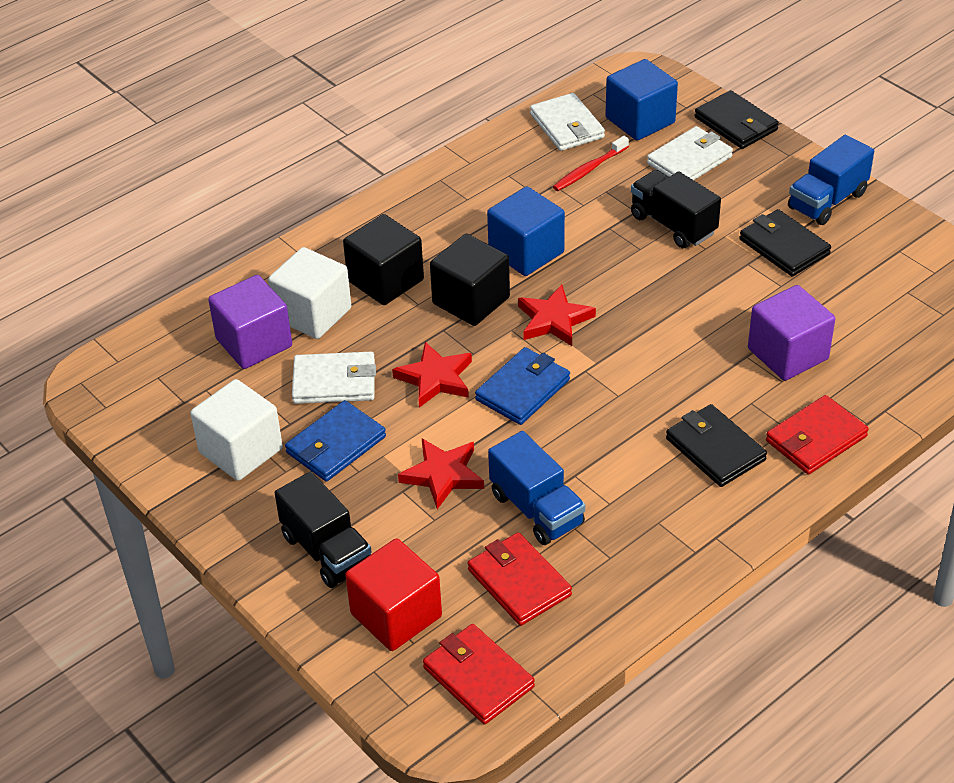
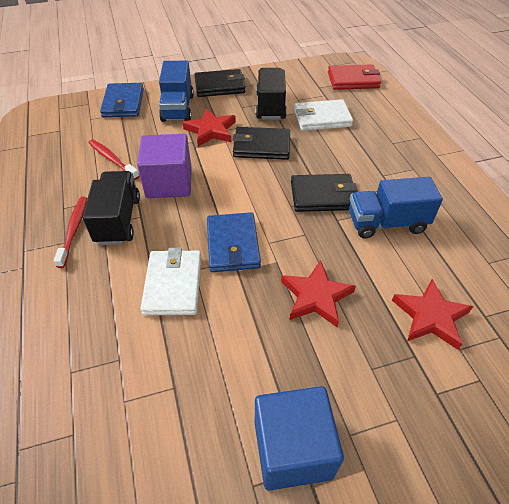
black cube: [343,214,424,305] [430,234,510,326] = 2 -> none = 0
blue cube: [487,186,565,276] [605,59,678,141] = 2 -> [255,386,344,490] = 1
purple cube: [208,275,292,369] [748,285,835,381] = 2 -> [137,134,192,198] = 1
red cube: [345,538,442,651] = 1 -> none = 0
red toothbrush: [553,136,629,191] = 1 -> [54,197,87,268] [88,139,139,180] = 2
red wallet: [423,624,535,724] [468,532,572,626] [766,395,869,475] = 3 -> [328,64,381,90] = 1
white cube: [190,379,283,481] [268,247,351,339] = 2 -> none = 0
white wallet: [292,352,376,404] [530,93,605,151] [647,126,733,180] = 3 -> [140,248,201,315] [294,99,353,131] = 2

